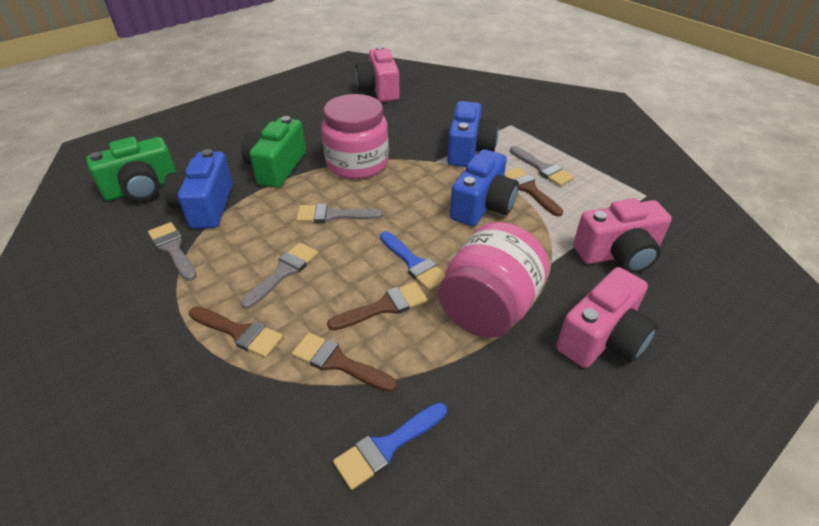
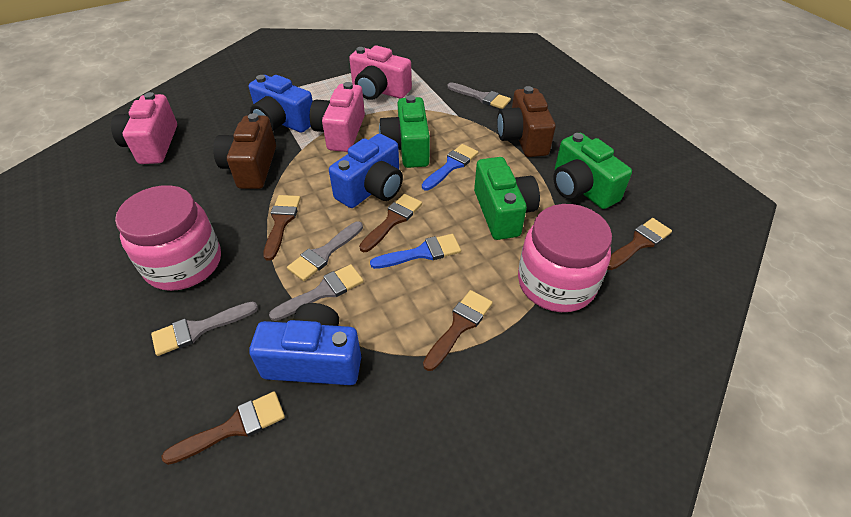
brown brush: [189,307,283,358] [292,333,397,392] [327,282,427,331] [504,167,563,216] = 4 -> [161,391,285,465] [263,195,301,261] [359,194,422,252] [423,290,493,371] [607,218,672,270] = 5
brown camera: none = 0 -> [213,113,276,189] [497,86,556,157] = 2
green camera: [86,137,177,201] [241,116,306,188] = 2 -> [379,95,430,168] [474,157,540,240] [553,133,632,209] = 3

